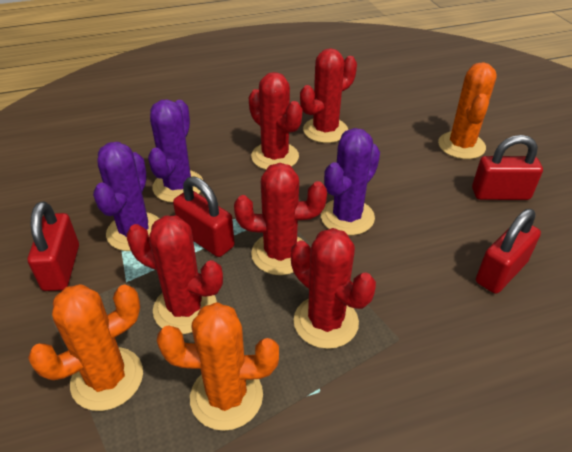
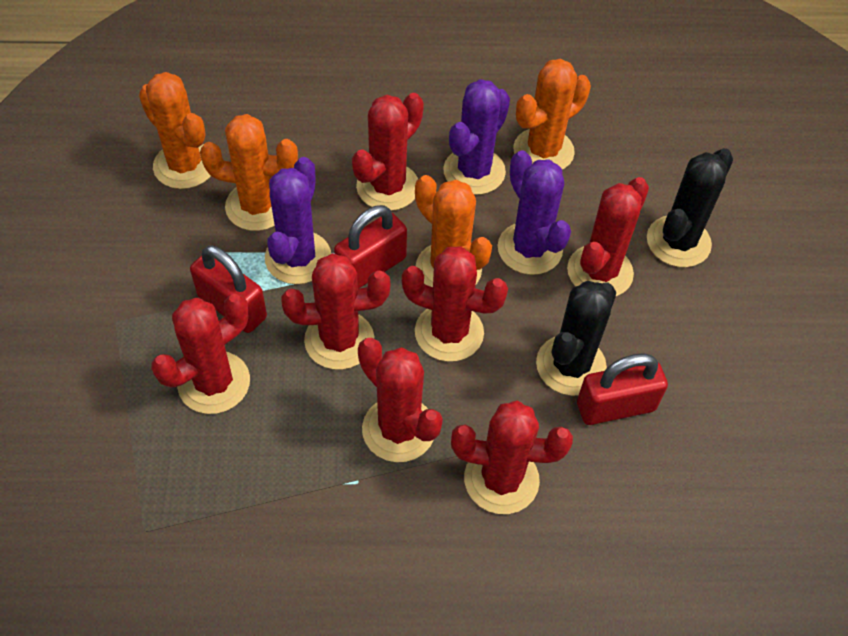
black cactus: none = 0 -> [536,281,616,396] [647,148,733,267] = 2
orange cactus: [28,284,143,411] [157,302,279,431] [438,62,497,159] = 3 -> [139,72,211,189] [200,114,298,231] [415,175,492,287] [513,59,591,170] = 4
red cactus: [127,216,223,334] [234,163,327,275] [249,72,302,170] [291,228,376,349] [300,48,357,143] = 5 -> [151,294,250,414] [281,253,390,370] [352,93,424,211] [358,338,443,462] [402,246,508,362] [451,401,573,514] [567,177,649,296] = 7
red padlock: [28,201,79,291] [173,176,235,257] [472,135,543,200] [476,209,541,294] = 4 -> [190,245,267,333] [334,205,407,288] [577,353,668,425] = 3

